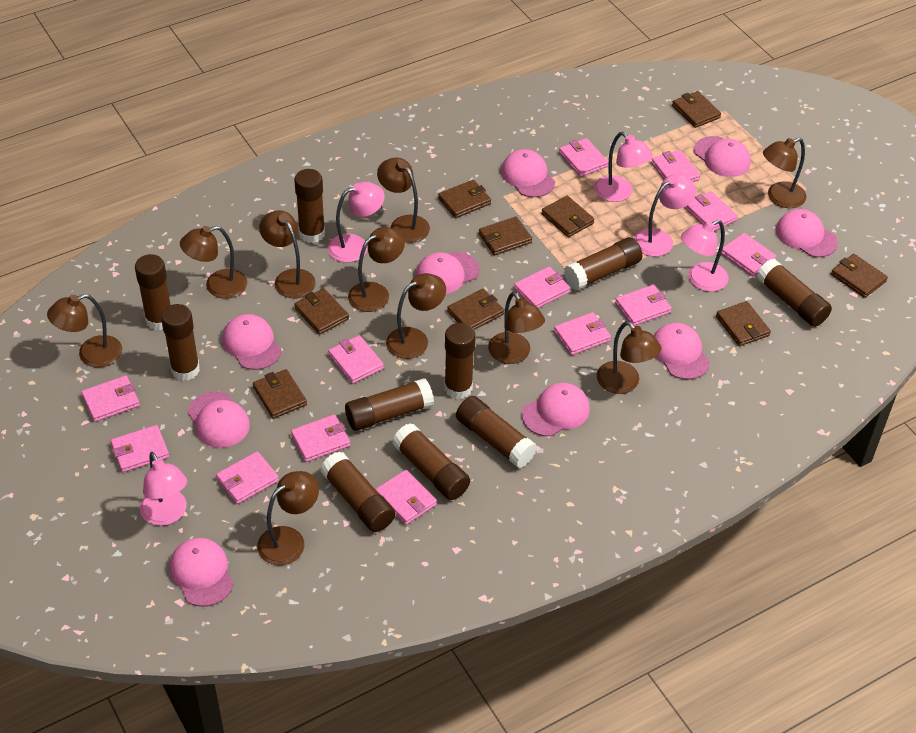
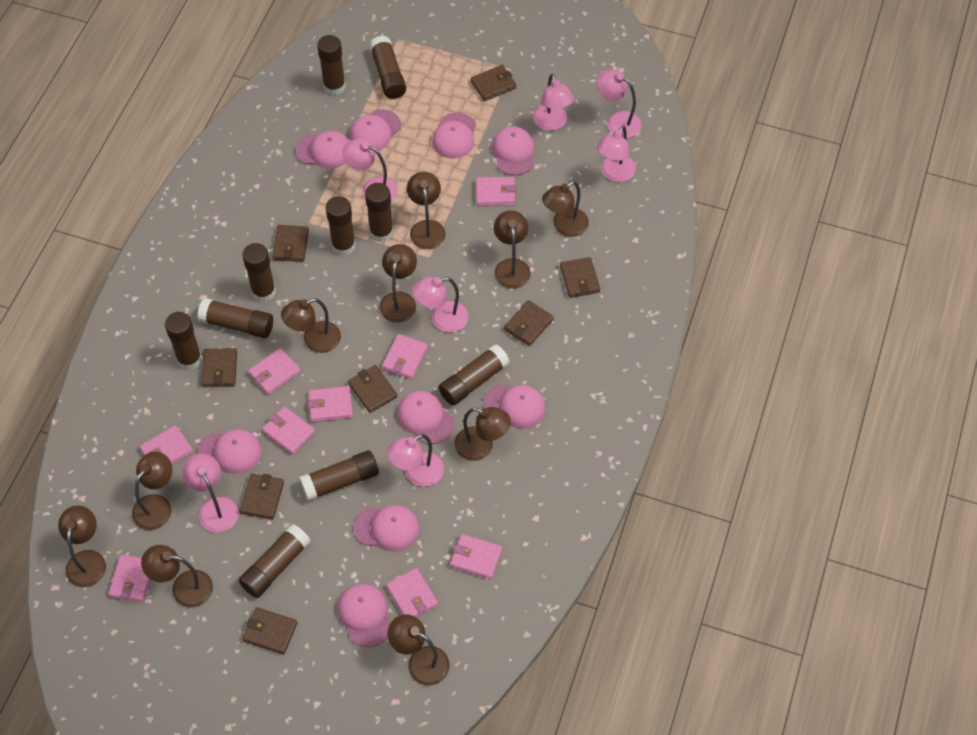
brown wallet: [253,369,307,419] [294,288,349,335] [438,180,491,218] [447,289,504,330] [479,217,532,255] [541,196,595,237] [672,91,721,128] [716,301,771,346] [831,254,888,298] = 9 -> [201,348,237,387] [239,474,284,520] [242,607,297,655] [272,225,309,262] [348,365,397,413] [471,65,516,101] [504,300,554,346] [560,257,600,298] = 8
pink lamp: [140,452,187,526] [328,182,385,262] [594,132,653,202] [634,174,696,257] [681,220,729,292] = 5 -> [182,454,239,533] [343,139,398,202] [387,434,444,486] [413,277,469,332] [533,74,574,131] [596,70,642,138] [597,125,636,182] = 7
pink wallet: [81,376,140,422] [110,425,169,472] [216,451,279,504] [291,414,350,462] [328,335,384,384] [375,470,437,525] [514,266,570,308] [554,312,611,355] [559,138,608,177] [615,285,672,326] [651,150,700,182] [685,191,738,231] [721,233,776,276] = 13 -> [108,555,150,602] [140,425,193,465] [248,348,301,395] [262,406,315,455] [308,386,353,422] [382,334,428,379] [386,568,438,617] [450,534,502,579] [476,177,516,206] = 9

